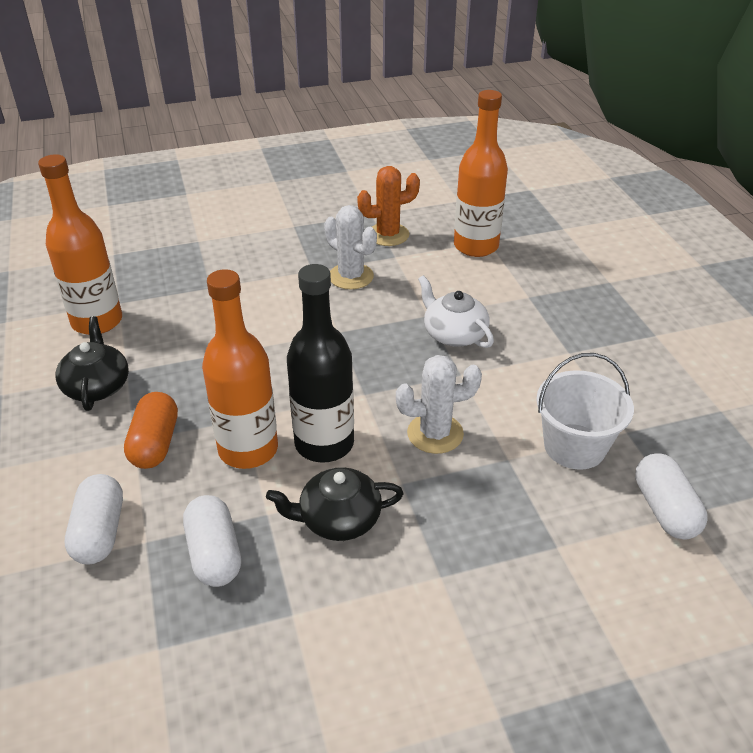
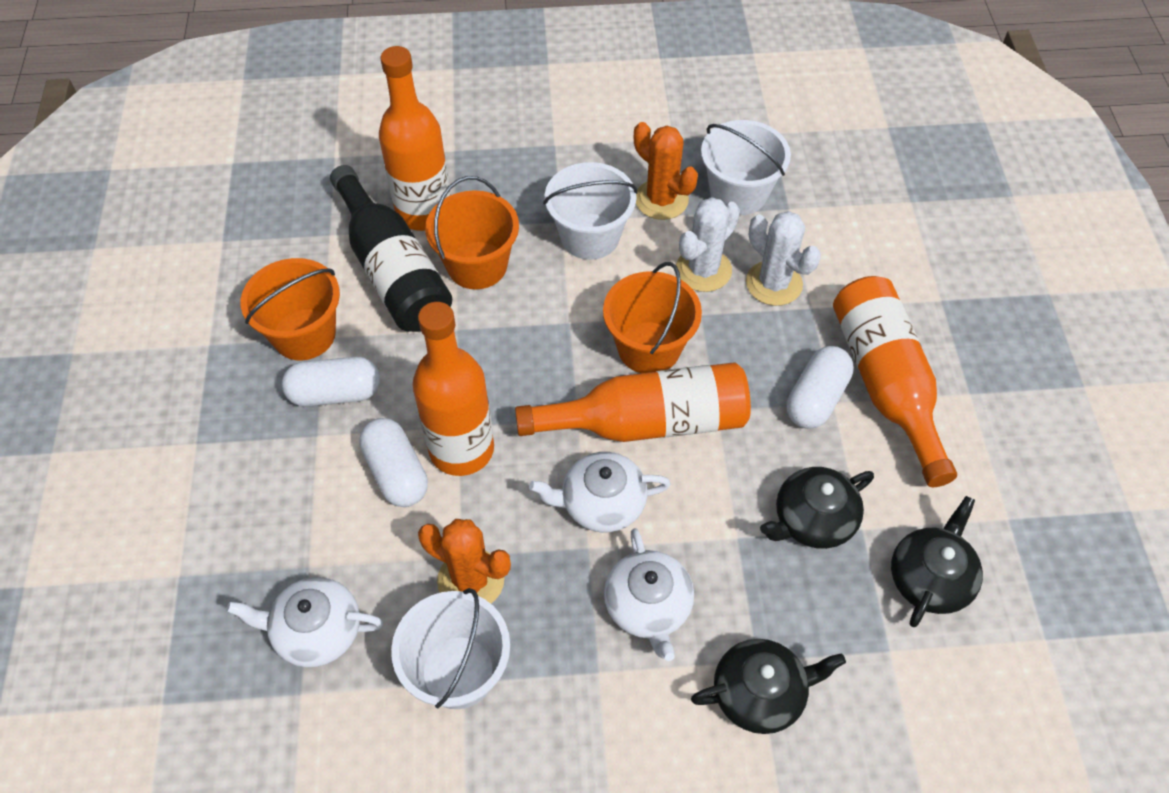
black teapot: [55,316,129,411] [266,467,404,541] = 2 -> [691,639,846,734] [760,467,874,549] [891,496,983,627] = 3
orange bottle: [38,154,122,335] [202,269,278,469] [454,90,508,257] = 3 -> [379,46,451,231] [413,302,494,476] [515,362,751,442] [833,276,957,487] = 4
orange bucket: none = 0 -> [241,258,340,360] [425,176,519,289] [603,262,702,373] = 3
orange cactus: [357,166,420,246] = 1 -> [418,519,511,604] [634,122,698,220] = 2
orange capsule: [124,392,178,469] = 1 -> none = 0
white bucket: [536,353,634,470] = 1 -> [391,588,510,709] [543,162,637,260] [701,120,791,215] = 3
white teapot: [418,275,494,348] = 1 -> [227,577,383,667] [529,452,671,532] [604,528,694,661] = 3

